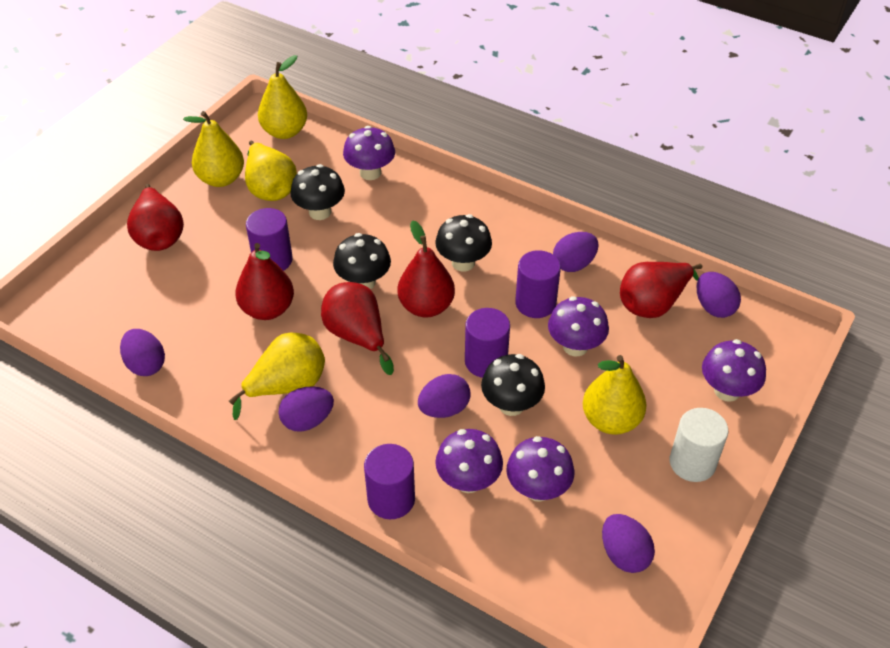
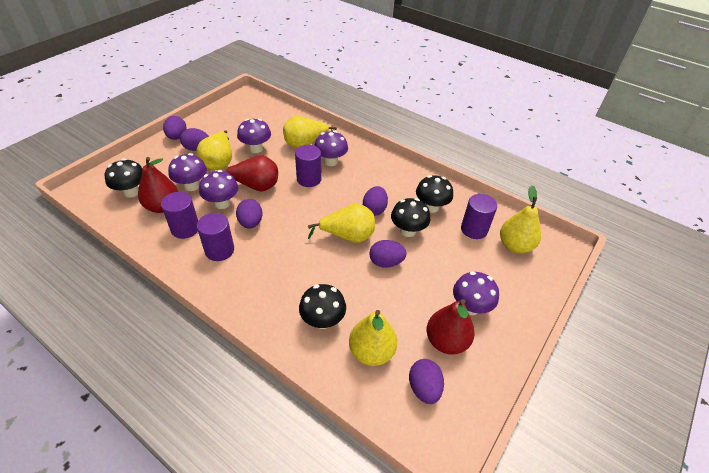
red pear: [127,184,184,251] [235,243,294,320] [321,282,394,375] [398,220,455,318] [620,262,702,318] = 5 -> [138,157,178,213] [225,155,278,192] [427,299,475,355] = 3
white cylinder: [670,408,728,482] = 1 -> none = 0

